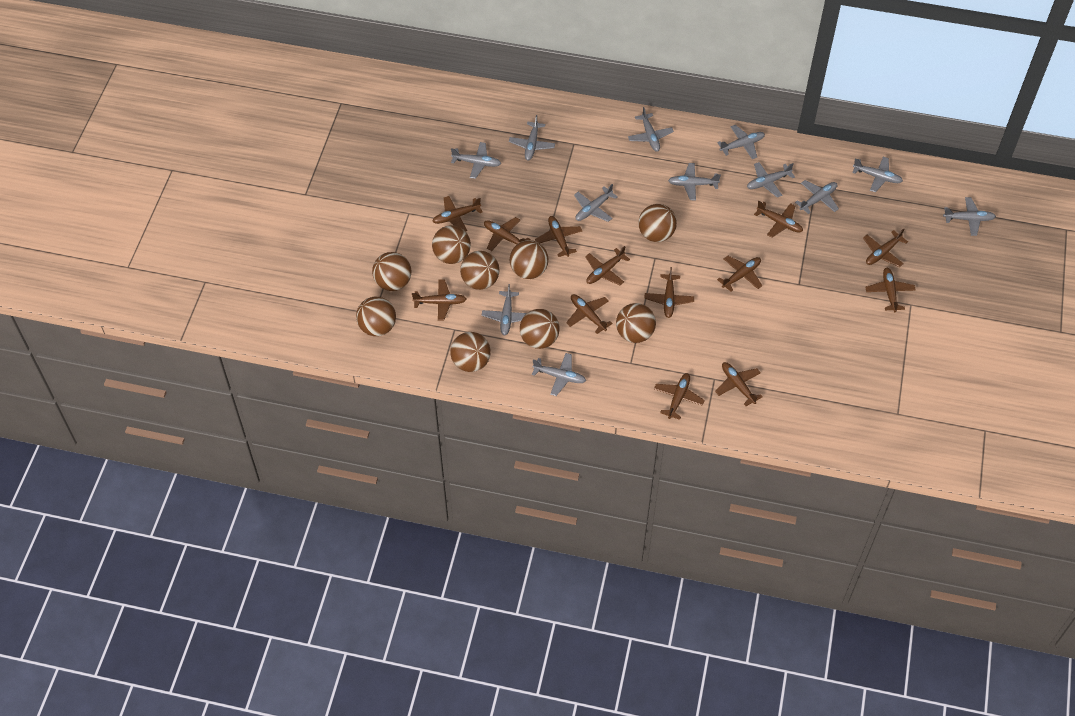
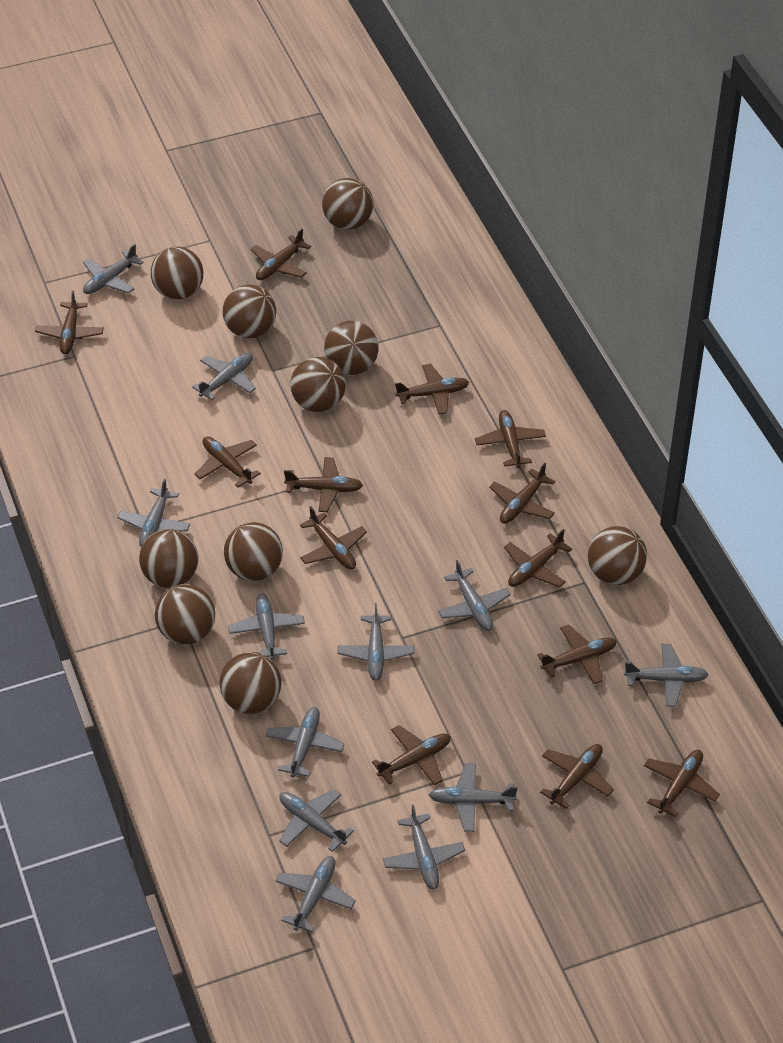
brown ball: [356,297,396,336] [372,252,411,291] [432,225,471,264] [450,332,491,372] [460,251,499,290] [510,240,548,279] [520,309,560,349] [616,303,656,343] [638,204,677,242] = 9 -> [139,529,198,588] [151,247,203,300] [155,584,215,645] [219,652,281,714] [223,285,276,338] [224,522,283,581] [290,357,346,412] [322,178,373,230] [324,321,378,375] [588,526,647,585] = 10

